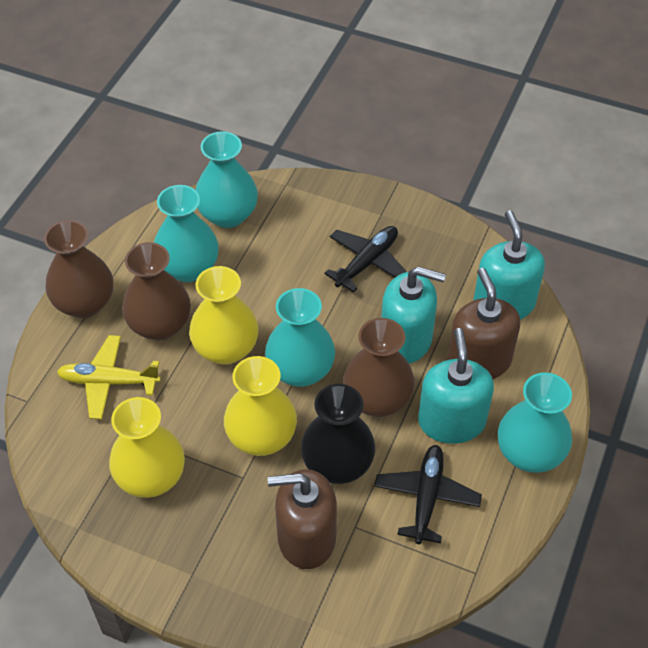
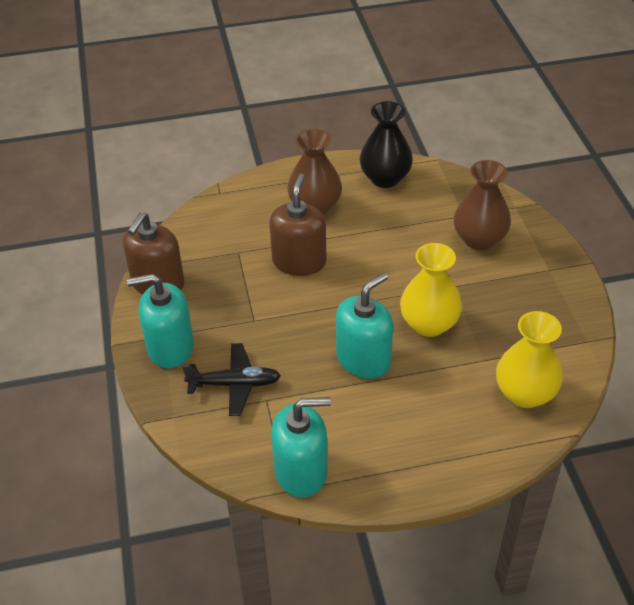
black plane: [324,226,407,293] [374,445,482,544] = 2 -> [182,343,281,416] = 1
brown vase: [44,220,113,318] [122,242,191,341] [343,318,415,417] = 3 -> [287,129,342,215] [454,160,511,250] = 2
turquoise vase: [154,185,219,282] [196,131,258,228] [265,288,335,387] [498,372,572,473] = 4 -> none = 0
yellow plane: [57,335,161,419] = 1 -> none = 0
yellow vase: [109,397,185,498] [189,266,258,365] [224,356,297,456] = 3 -> [400,243,462,337] [496,311,563,408] = 2

